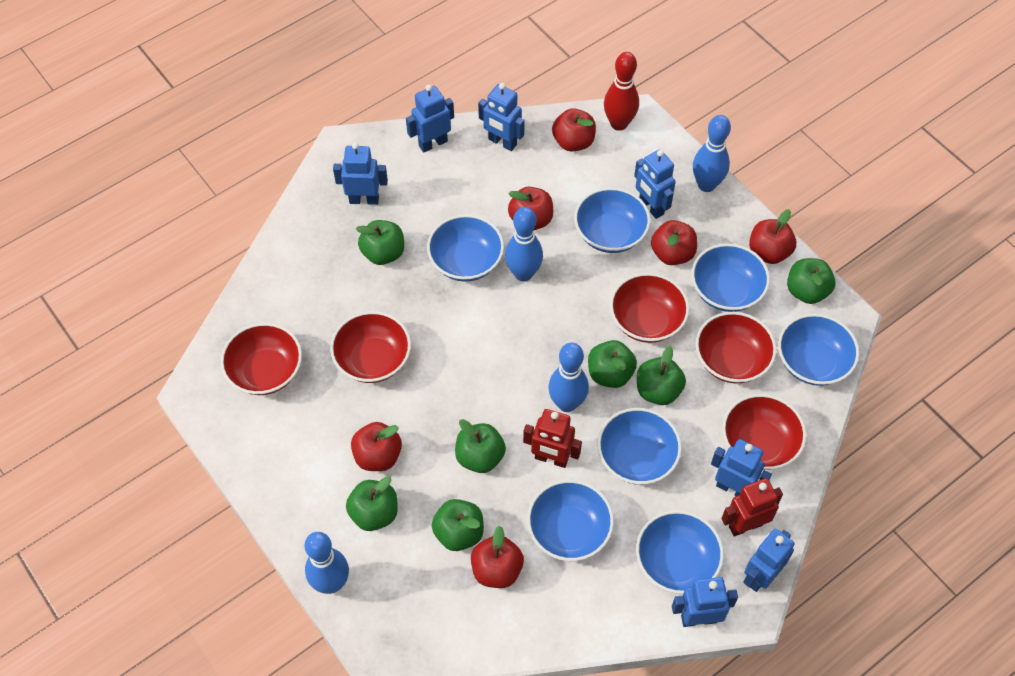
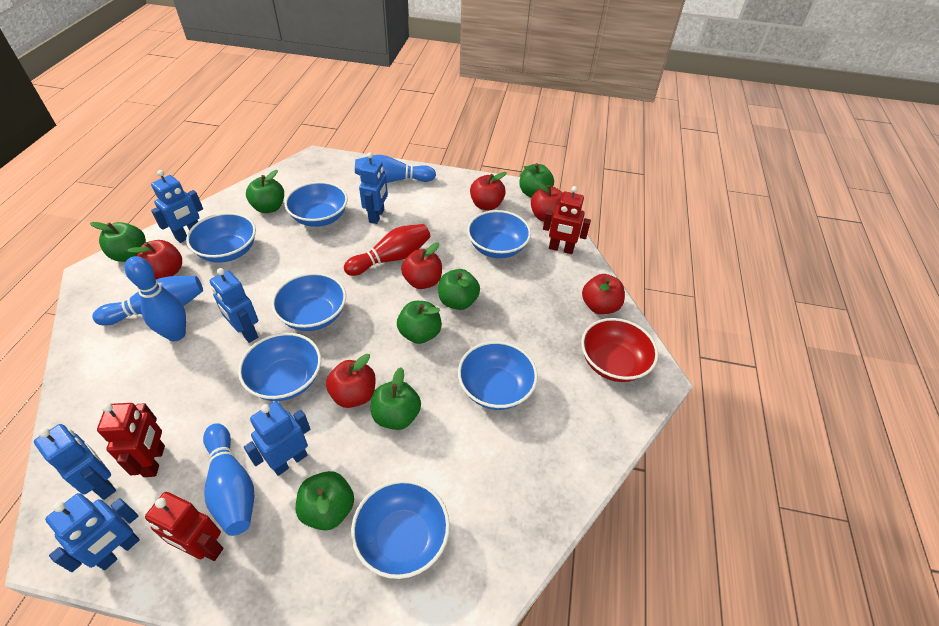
blue robot: [333,143,388,205] [406,84,454,153] [478,83,525,151] [634,149,676,219] [672,577,738,627] [711,439,772,496] [743,529,794,592] = 7 -> [34,424,116,500] [45,493,140,572] [151,170,203,243] [210,268,258,343] [244,401,310,476] [359,152,388,224] = 6
red bowl: [220,323,302,395] [330,311,411,383] [610,273,689,343] [695,312,776,384] [722,394,806,470] = 5 -> [581,318,658,382] = 1
red robot: [523,409,582,468] [722,478,783,537] = 2 -> [97,403,165,477] [145,492,223,561] [543,186,591,254] = 3

